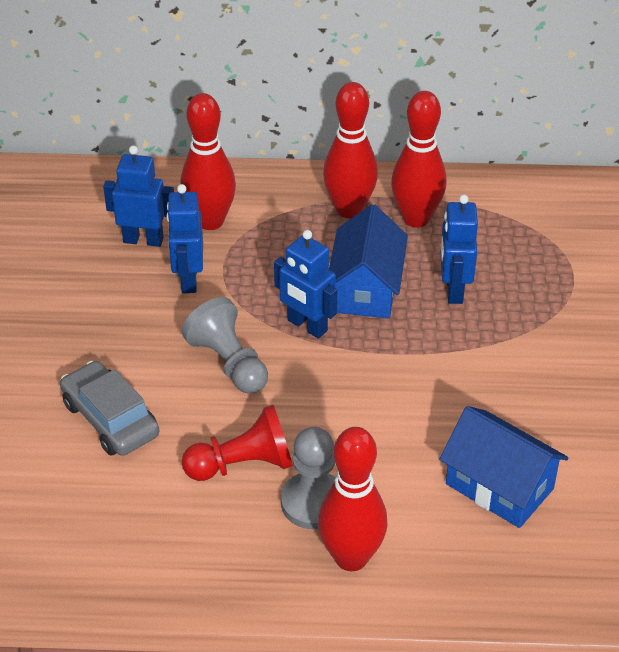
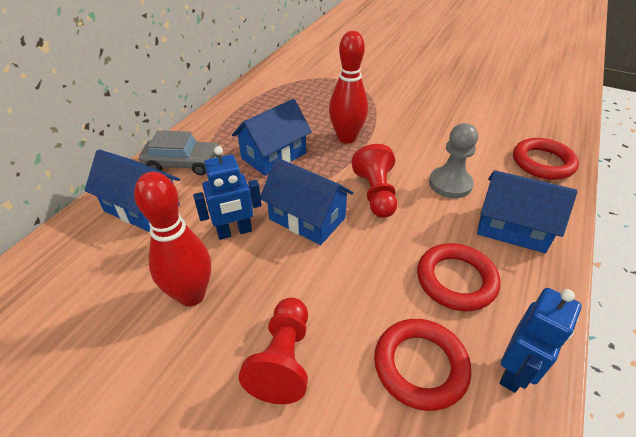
blue house: [329,204,408,318] [439,406,569,528] = 2 -> [85,150,180,232] [232,99,312,176] [261,158,354,245] [477,170,577,253] = 4
blue robot: [103,145,174,247] [167,184,203,293] [274,230,337,339] [440,194,478,304] = 4 -> [193,146,262,240] [500,288,582,393] = 2
grey pawn: [182,297,268,394] [281,427,335,529] = 2 -> [429,123,478,198] = 1
red bowling pin: [181,93,236,230] [318,427,388,571] [323,82,378,218] [391,91,447,228] = 4 -> [134,172,211,306] [329,31,368,144] = 2
red pawn: [182,405,293,481] = 1 -> [238,297,308,404] [351,144,397,218] = 2
red ring: none = 0 -> [374,319,471,411] [417,243,500,311] [513,138,579,180] = 3

